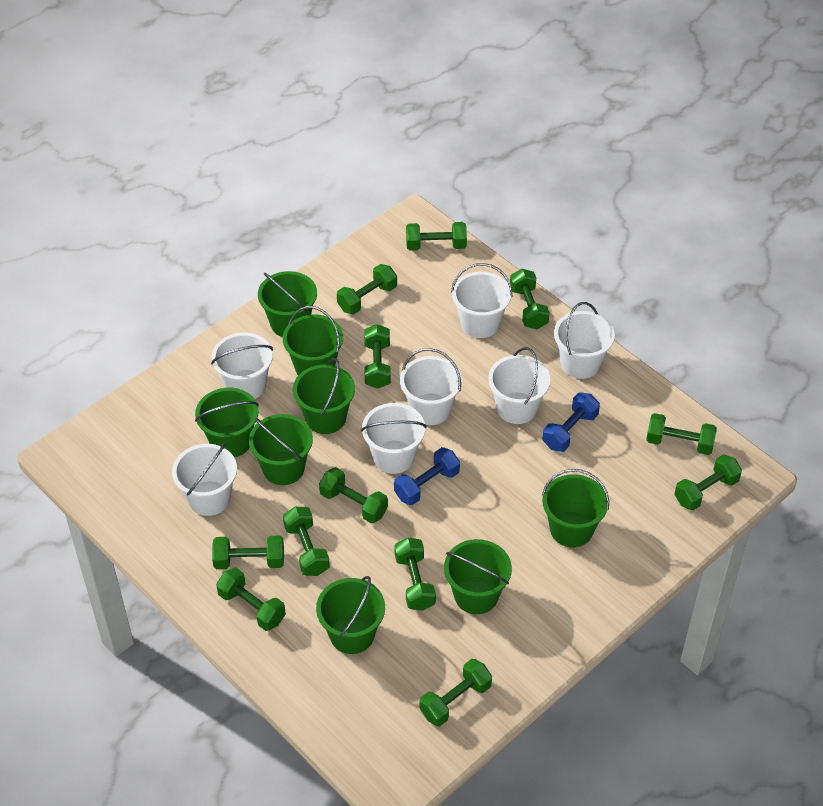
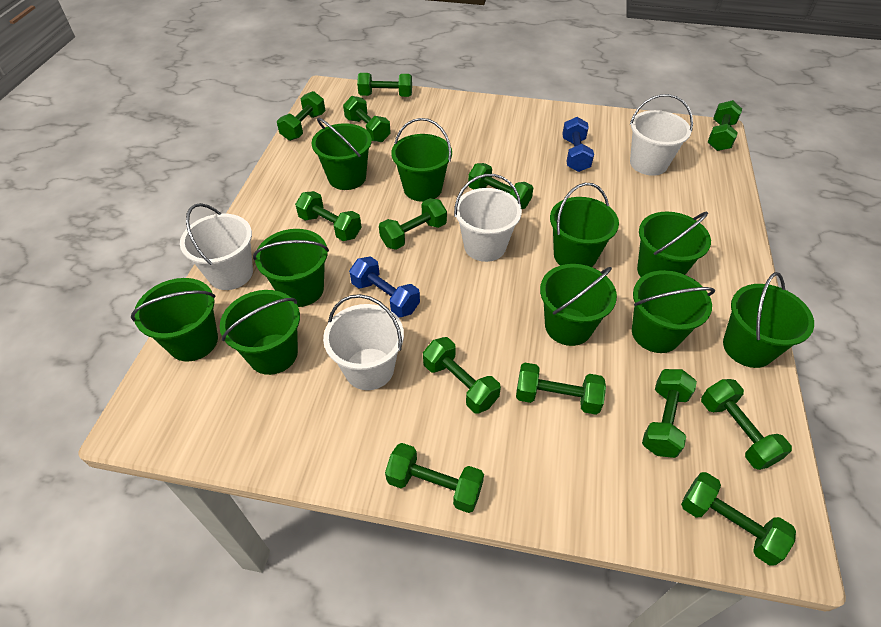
green bucket: [195,388,259,457] [249,414,313,485] [258,271,317,337] [283,306,343,375] [293,358,355,434] [316,576,385,654] [444,539,512,614] [542,469,609,547] = 8 -> [131,278,218,362] [220,290,300,375] [253,229,329,307] [311,117,372,190] [391,118,452,202] [540,264,617,346] [550,183,619,267] [632,270,715,353] [637,212,711,277] [723,272,814,368] = 10
green dumbbell: [212,536,284,569] [216,568,286,631] [283,506,330,576] [319,467,388,523] [337,264,397,314] [364,324,391,389] [394,537,436,611] [406,222,467,251] [419,659,492,726] [510,269,550,329] [646,413,717,455] [674,454,742,510] = 12 -> [277,91,325,141] [295,191,362,241] [343,96,391,142] [357,73,412,97] [379,198,447,250] [385,443,484,513] [423,337,501,413] [468,163,533,209] [516,363,606,415] [642,369,697,458] [681,472,796,566] [701,379,792,470] [708,100,742,151] = 13
white bucket: [172,443,237,516] [211,333,273,399] [361,403,427,474] [400,348,462,425] [451,263,512,338] [488,347,551,424] [554,302,615,379] = 7 -> [180,203,253,290] [323,294,404,390] [454,174,522,262] [630,94,693,176] = 4

